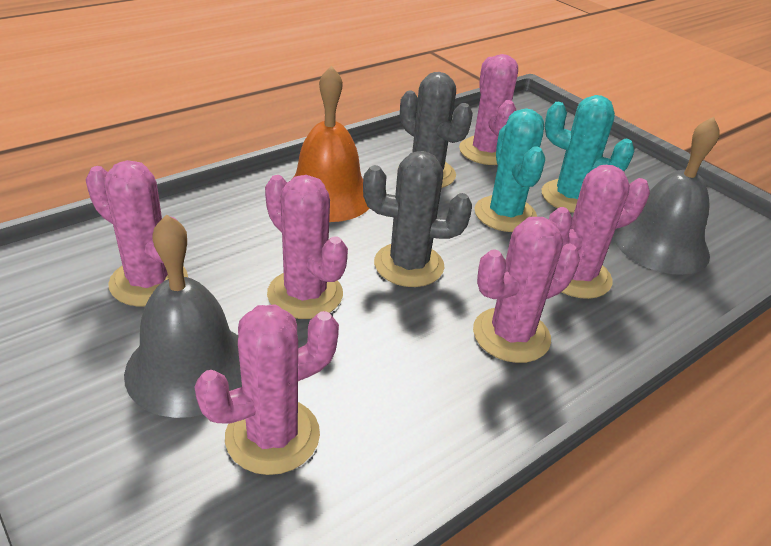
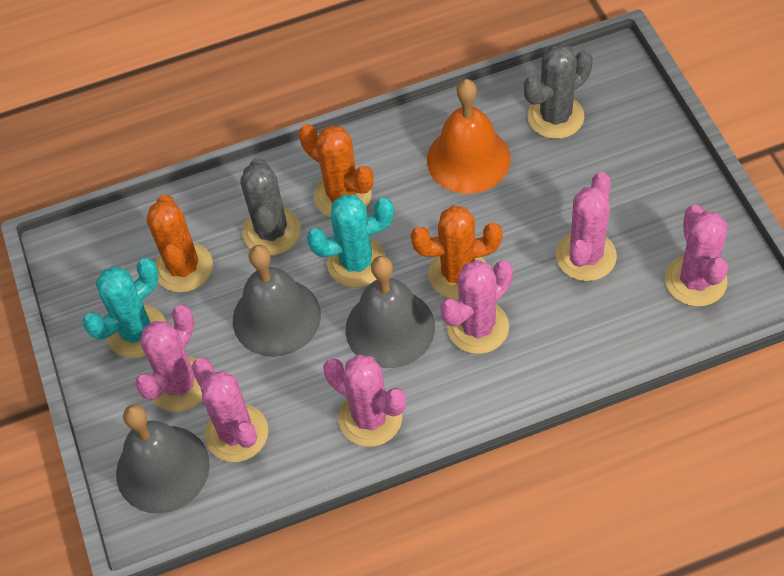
grey bell: [124,215,242,418] [613,117,720,275] = 2 -> [116,404,210,513] [233,245,321,357] [346,256,435,368] = 3
orange cactus: none = 0 -> [146,194,213,293] [299,124,373,218] [411,205,503,300] = 3

